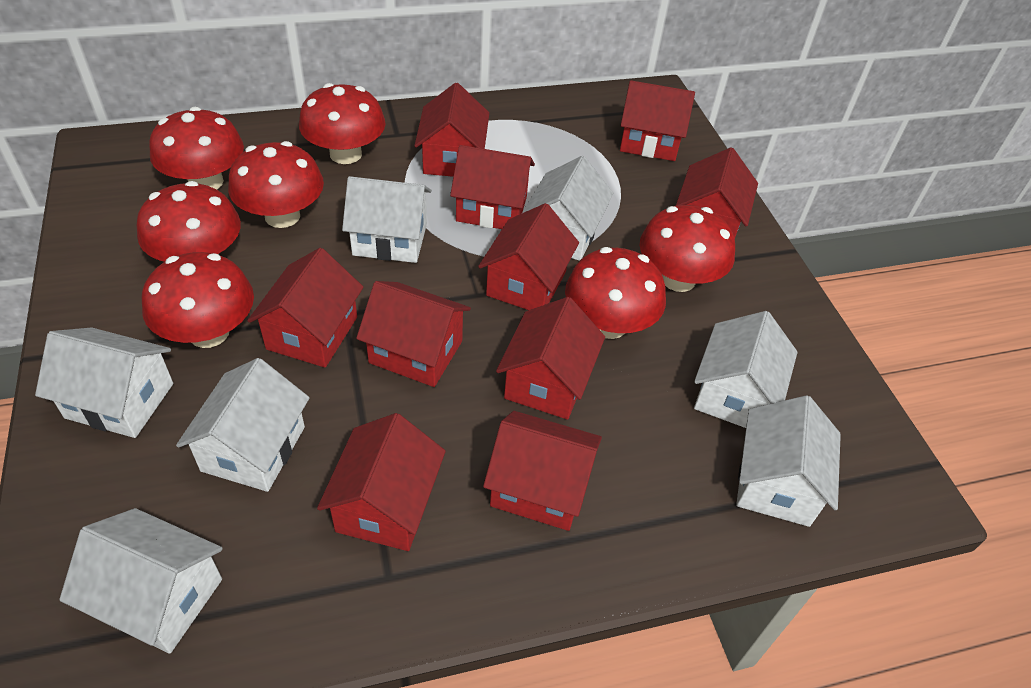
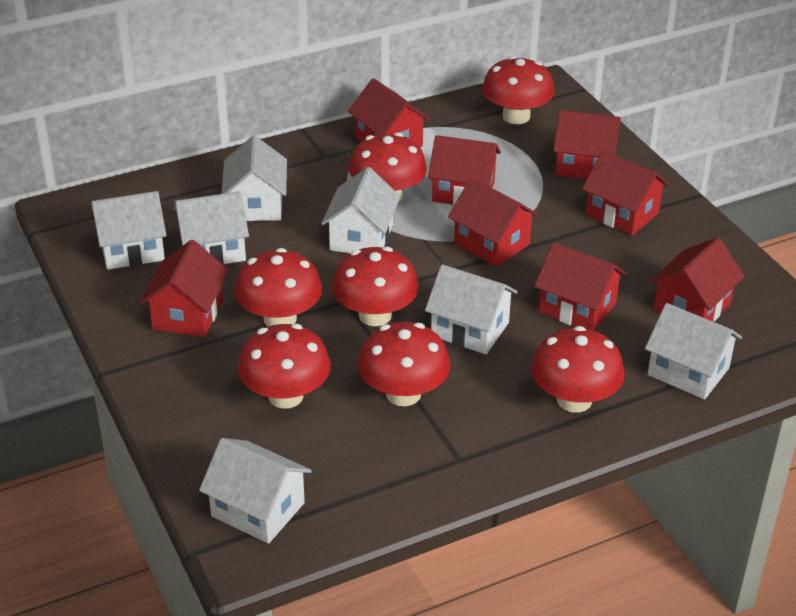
red house: [247,248,364,368] [317,413,446,551] [356,281,471,387] [414,83,489,177] [450,145,535,229] [478,203,579,310] [483,411,602,531] [496,297,605,420] [620,80,695,161] [676,147,758,238] = 10 -> [140,240,228,337] [348,78,430,147] [428,135,501,205] [448,178,539,267] [534,242,627,331] [553,110,621,179] [582,150,670,236] [650,237,745,322] = 8

